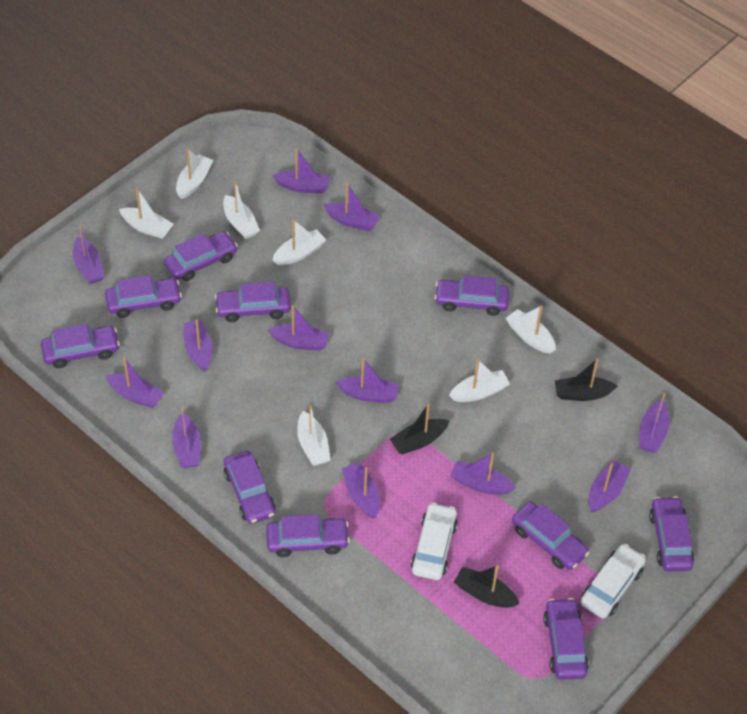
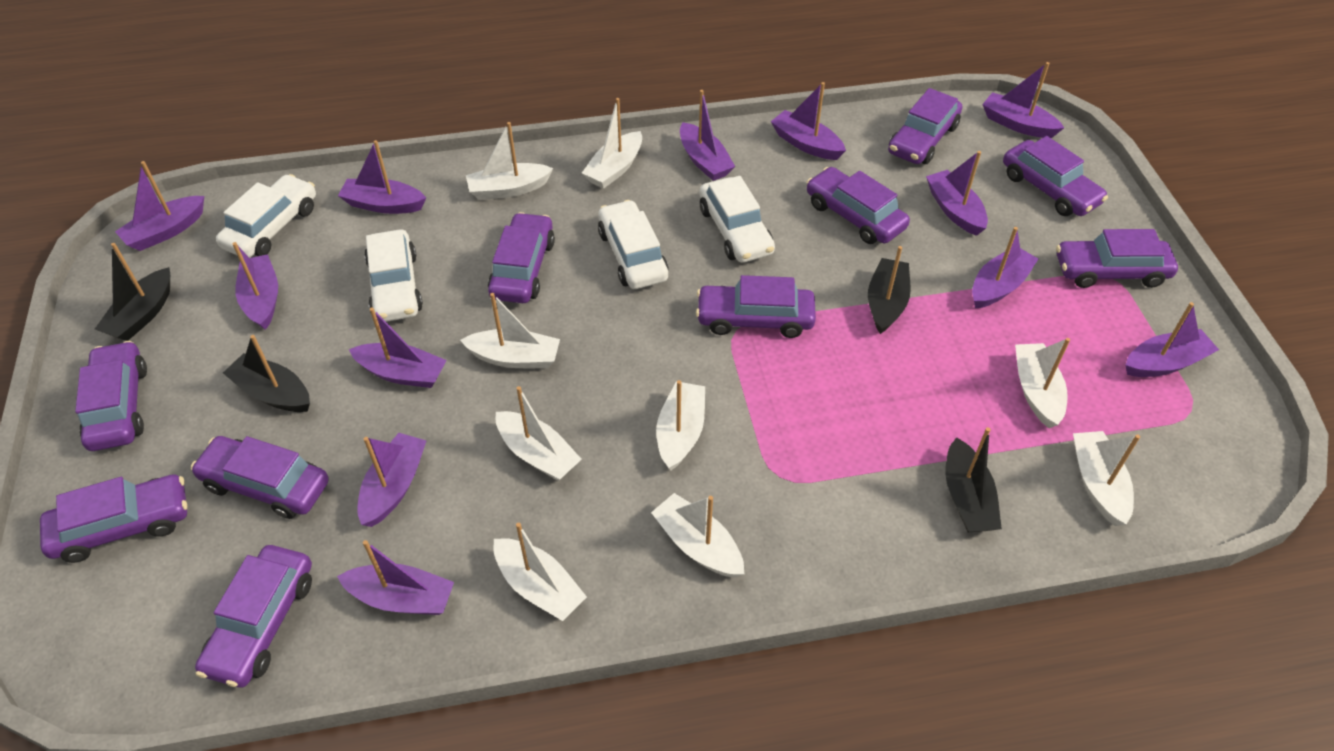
black boat: [390,403,450,454] [454,565,520,608] [555,359,618,401] = 3 -> [95,243,170,341] [223,335,310,412] [868,246,911,334] [945,427,1002,532] = 4
white boat: [119,188,174,239] [176,148,213,199] [223,181,260,239] [273,219,326,265] [297,405,331,466] [449,359,510,402] [505,305,556,354] = 7 -> [460,293,560,368] [466,122,553,200] [493,523,587,621] [496,386,582,481] [582,98,642,189] [651,493,744,578] [656,380,705,470] [1015,338,1070,428] [1073,431,1140,526] = 9
white car: [411,502,458,580] [580,544,646,618] = 2 -> [216,174,316,258] [364,229,423,322] [598,200,669,289] [699,176,775,263] = 4

